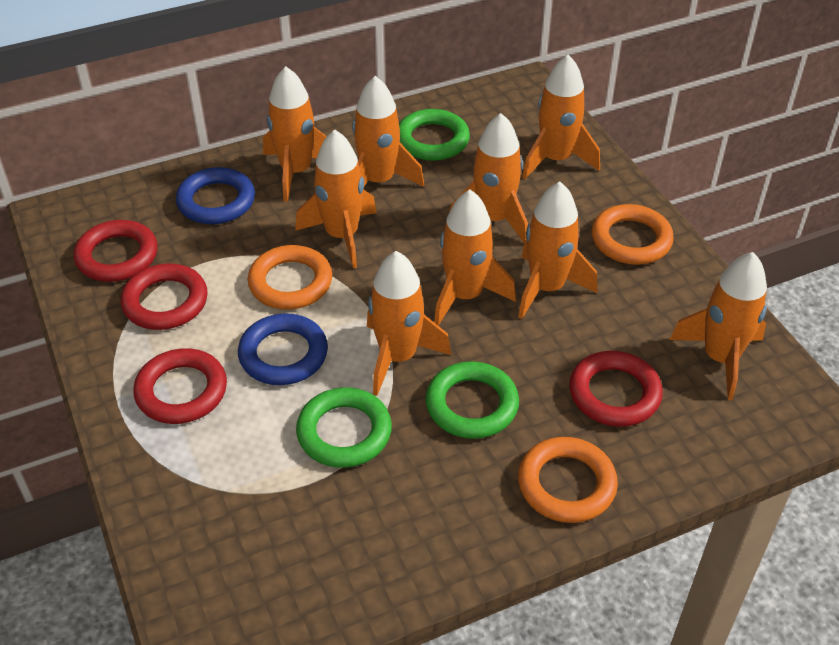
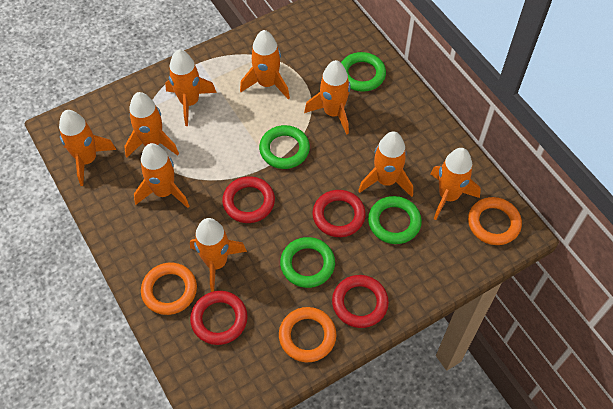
blue ring: [176,167,255,224] [238,313,328,385] = 2 -> none = 0
green ring: [296,387,392,468] [399,109,470,161] [426,361,519,439] = 3 -> [259,125,310,169] [280,237,335,288] [341,52,386,92] [368,196,422,244] = 4

